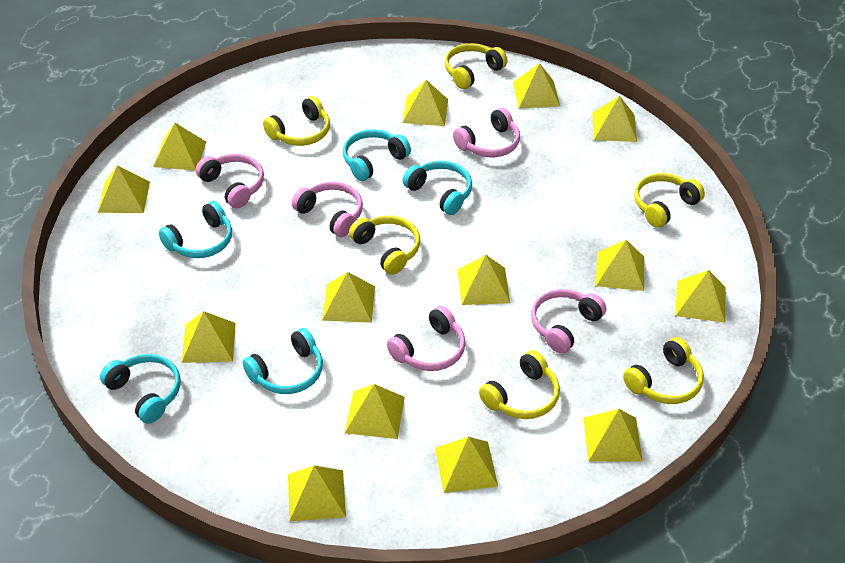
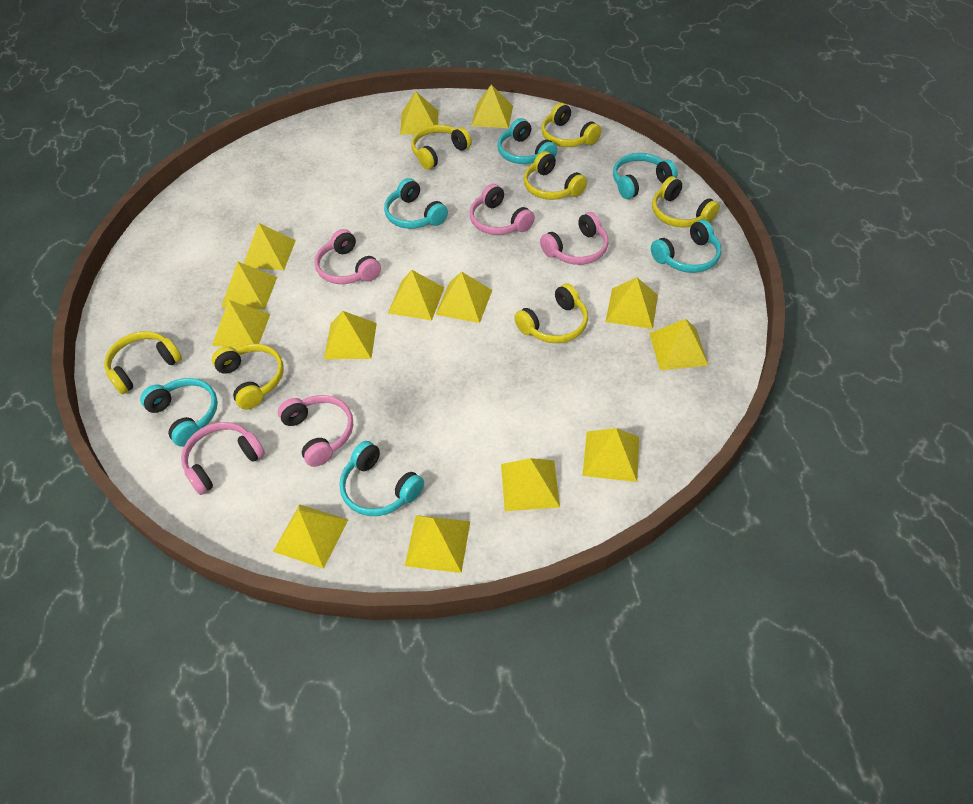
turquoise headphones: [100,354,180,424] [159,201,232,258] [243,328,323,394] [343,129,411,181] [403,161,472,215] = 5 -> [140,378,218,447] [339,441,424,516] [384,178,448,229] [497,118,557,164] [613,153,678,199] [651,220,721,273] = 6
yellow headphones: [263,96,330,146] [349,216,420,275] [444,43,508,89] [479,350,560,419] [623,337,704,404] [634,173,705,228] = 6 -> [104,331,182,394] [212,344,284,410] [411,125,472,170] [514,283,588,343] [524,151,587,200] [541,103,601,147] [652,176,720,228] = 7

